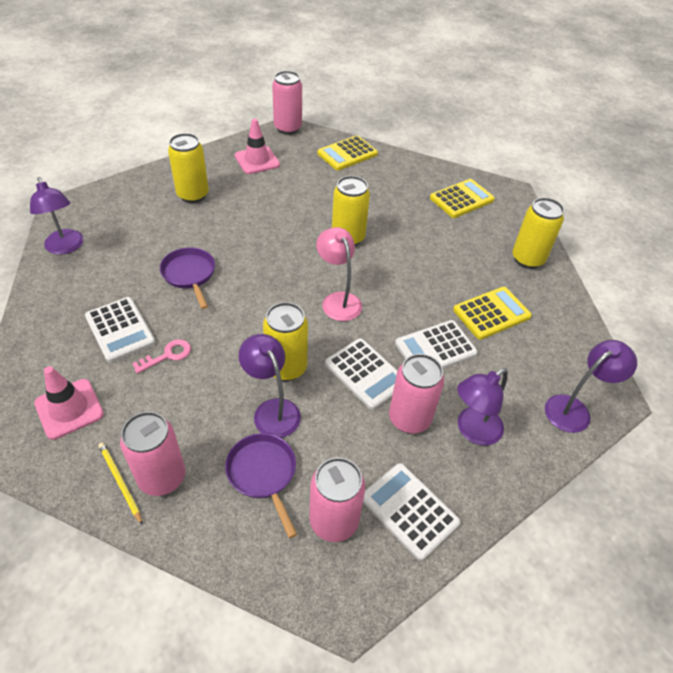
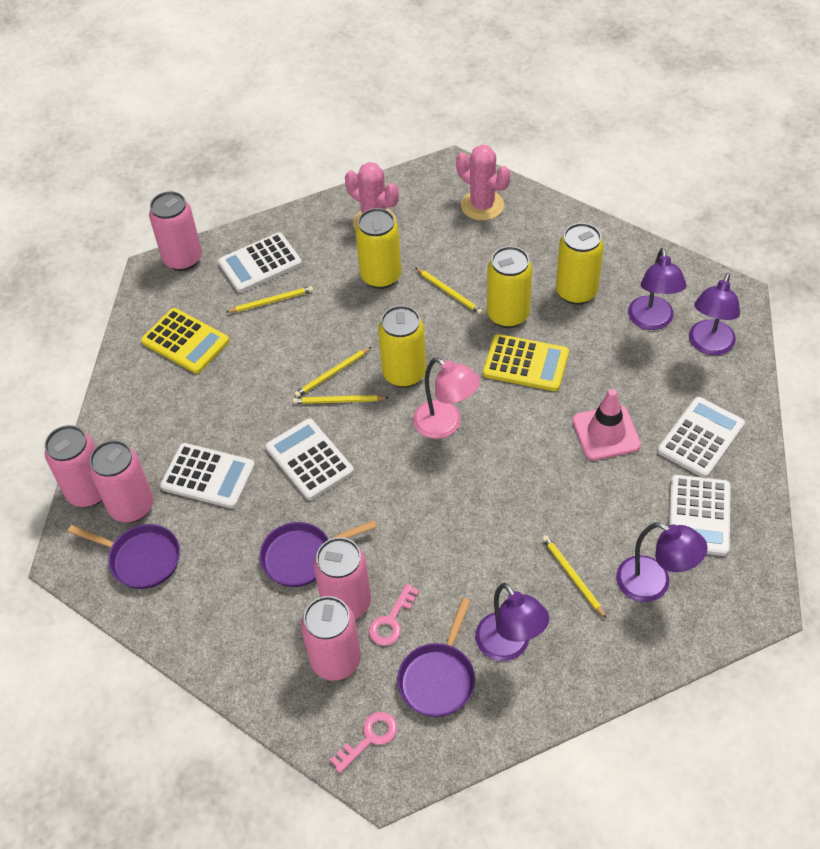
pink cactus: none = 0 -> [345,162,399,230] [456,145,510,221] = 2
pink can: [120,412,185,496] [272,71,302,135] [309,457,365,542] [389,354,444,434] = 4 -> [45,425,102,507] [89,440,154,523] [149,191,202,271] [301,596,361,681] [313,537,371,619] = 5
pink key: [132,339,191,374] = 1 -> [330,712,397,773] [369,584,420,646] = 2
pink traffic cone: [34,366,104,440] [235,119,280,174] = 2 -> [572,389,641,461] = 1
purple pan: [160,247,215,309] [225,433,297,538] = 2 -> [68,524,180,589] [259,520,377,587] [397,598,475,717] = 3
white calculator: [85,297,156,363] [325,338,398,410] [363,463,460,561] [395,320,478,369] = 4 -> [160,443,255,509] [218,233,302,293] [266,419,354,500] [657,397,745,478] [669,475,731,556] = 5
yellow calculator: [317,135,378,171] [430,179,495,218] [453,287,532,340] = 3 -> [141,308,229,374] [483,334,569,391] = 2
yellow pencil: [98,443,143,525] = 1 -> [226,286,313,313] [293,395,389,404] [294,347,371,398] [416,268,483,315] [542,535,606,618] = 5

